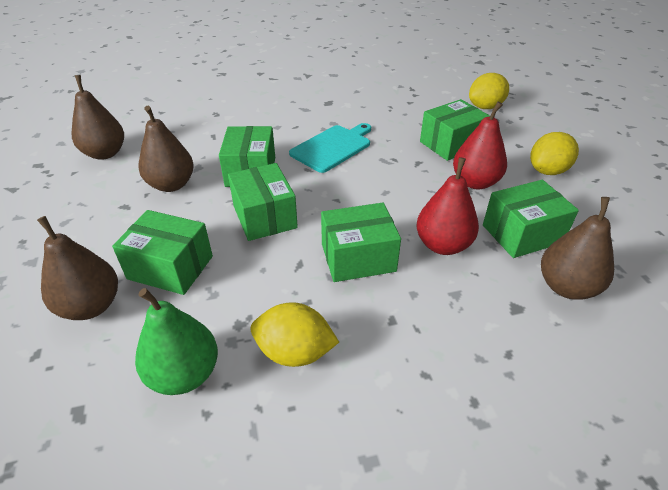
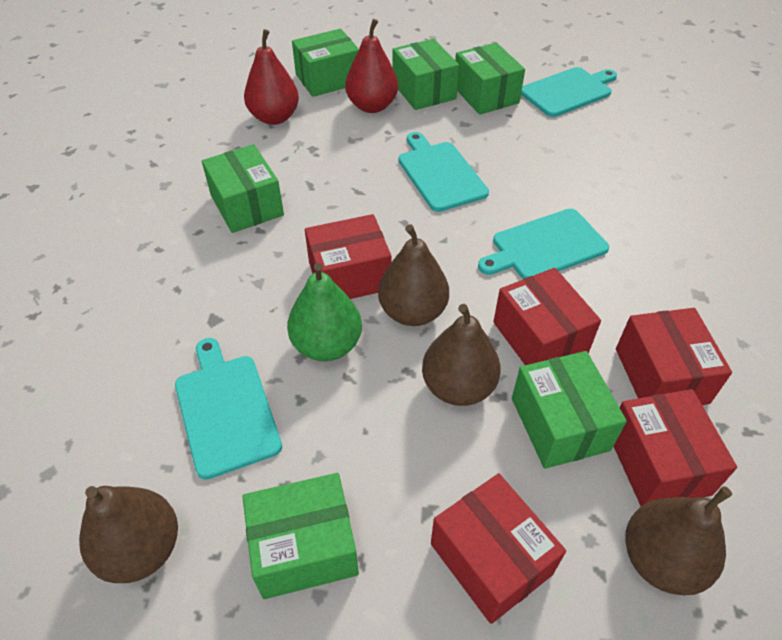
red box: none = 0 -> [305,214,391,299] [431,473,566,624] [493,268,601,365] [613,389,737,506] [616,308,732,405] = 5
turquoise cutting board: [289,123,371,173] = 1 -> [175,338,282,480] [398,132,489,212] [478,209,609,279] [521,67,617,117] = 4
yellow lemon: [251,302,339,367] [469,73,509,109] [530,132,579,175] = 3 -> none = 0

